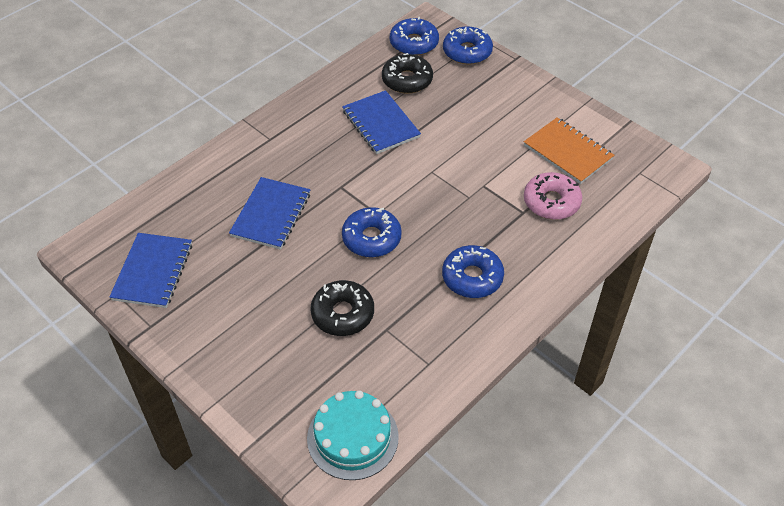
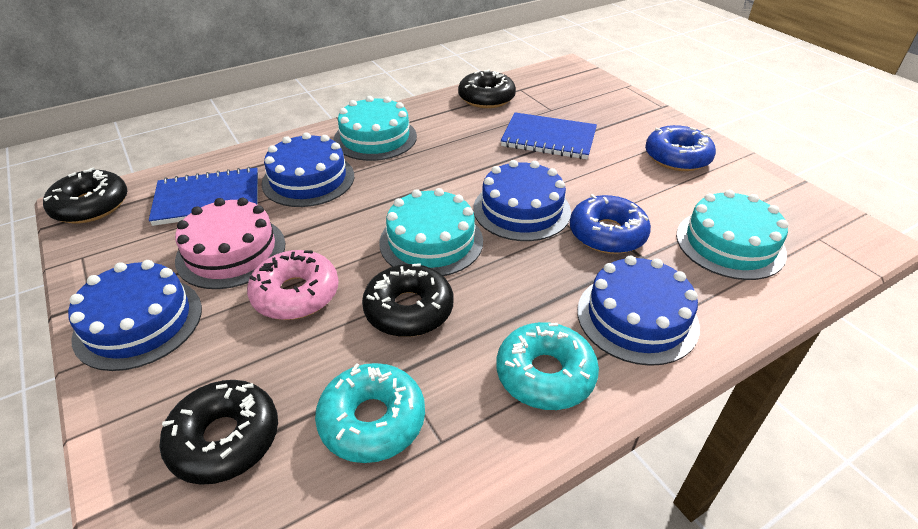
black donut: [311,280,374,336] [382,53,433,94] = 2 -> [43,167,127,223] [159,380,278,485] [362,263,454,337] [458,69,516,108] = 4
blue cake: none = 0 -> [68,260,202,371] [261,132,354,207] [474,160,571,241] [577,255,700,366] = 4
blue donut: [342,207,402,257] [390,17,439,55] [442,245,504,298] [443,26,493,65] = 4 -> [570,194,651,254] [645,125,716,171] = 2
blue notebook: [110,233,192,308] [229,177,310,250] [342,90,421,154] = 3 -> [149,167,258,226] [501,112,597,159] = 2
orange notebook: [524,117,614,184] = 1 -> none = 0
pink cake: none = 0 -> [175,198,285,289] = 1
turquoise cake: [307,390,399,480] = 1 -> [334,96,417,161] [379,188,483,276] [676,190,788,280] = 3
turquoise donut: none = 0 -> [315,363,425,463] [496,322,599,410] = 2

